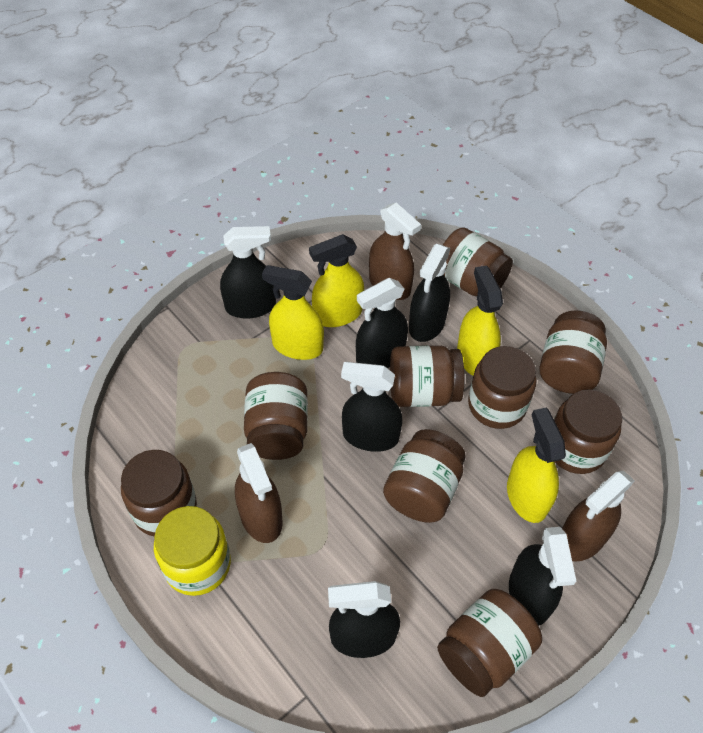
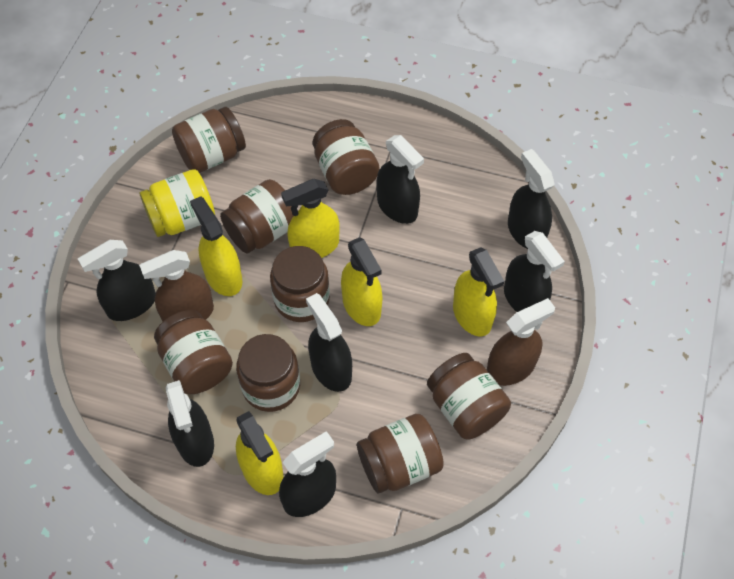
black spray bottle: [220,226,276,319] [328,581,400,658] [341,362,402,452] [356,278,408,368] [409,244,450,342] [509,527,576,626] = 6 -> [78,240,156,321] [166,380,214,467] [279,431,336,517] [306,293,352,392] [377,135,424,224] [504,231,565,312] [508,149,555,249] = 7
brown jar: [121,450,197,536] [244,372,308,460] [383,429,466,523] [390,345,464,407] [437,589,542,697] [443,228,513,296] [468,346,536,429] [540,310,607,394] [554,389,622,474] = 9 -> [154,310,233,394] [172,107,246,173] [220,179,294,253] [236,334,300,412] [270,246,330,322] [313,119,380,195] [357,414,444,494] [427,353,511,440] = 8
brown spray bottle: [235,443,282,543] [369,203,421,300] [562,471,635,561] = 3 -> [139,250,214,322] [487,298,555,386] = 2
yellow spray bottle: [262,265,324,360] [309,234,364,327] [457,265,503,376] [507,408,566,523] = 4 -> [190,196,243,296] [236,411,284,495] [281,179,340,258] [341,237,383,326] [453,247,504,337] = 5

